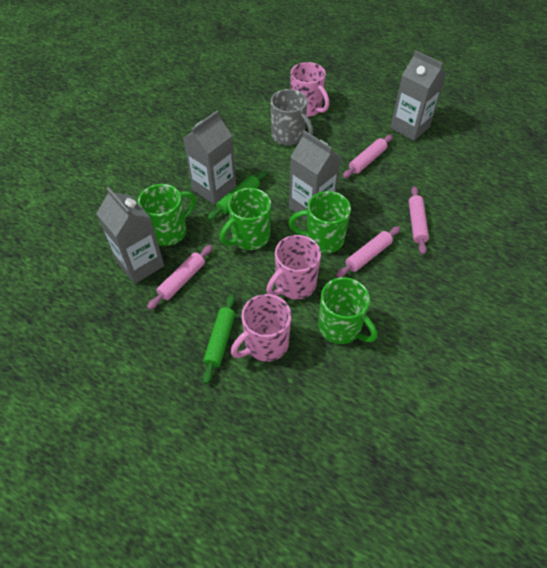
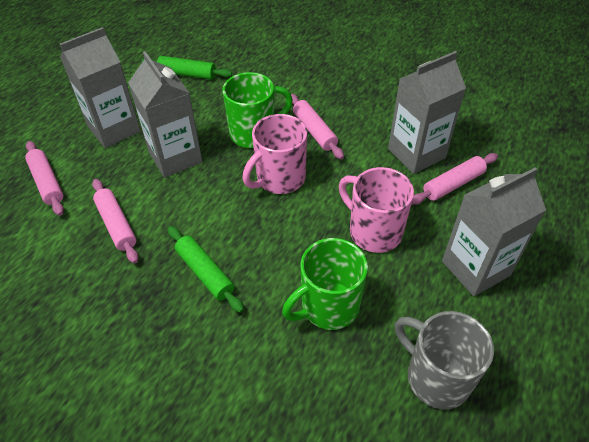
green mug: [138,184,196,246] [220,188,271,250] [289,191,351,253] [318,277,377,344] = 4 -> [223,72,293,148] [282,238,368,330] = 2
pink mug: [231,294,291,362] [266,235,321,300] [290,62,329,117] = 3 -> [243,114,307,194] [339,167,414,253] = 2

